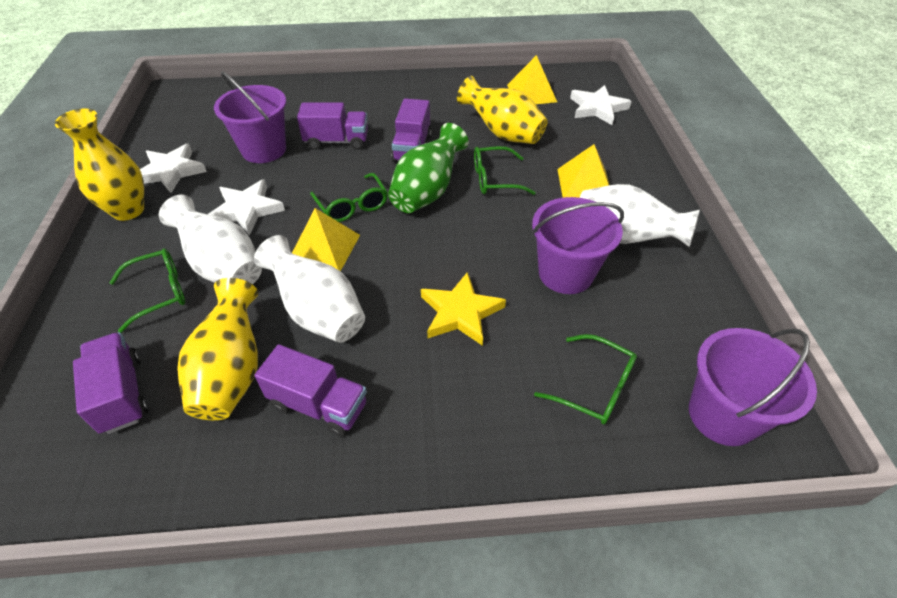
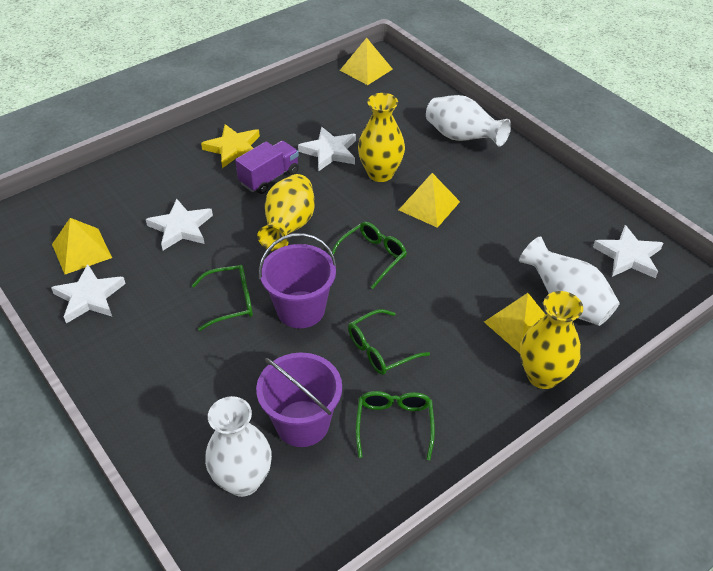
green vase: [388,123,469,213] = 1 -> none = 0
purple bucket: [214,71,286,163] [532,197,624,294] [689,328,817,446] = 3 -> [256,353,342,447] [259,233,337,328] = 2
purple truck: [73,332,149,434] [254,344,367,437] [297,102,368,150] [391,98,432,162] = 4 -> [235,141,299,194] = 1
white star: [140,144,207,193] [208,179,285,235] [570,85,632,125] = 3 -> [51,264,126,324] [146,199,213,250] [298,127,356,171] [593,225,663,278] = 4
yellow pyramid: [292,208,360,271] [507,55,557,104] [557,144,609,198] = 3 -> [52,218,112,274] [340,38,393,85] [399,173,460,228] [484,293,546,353] = 4

